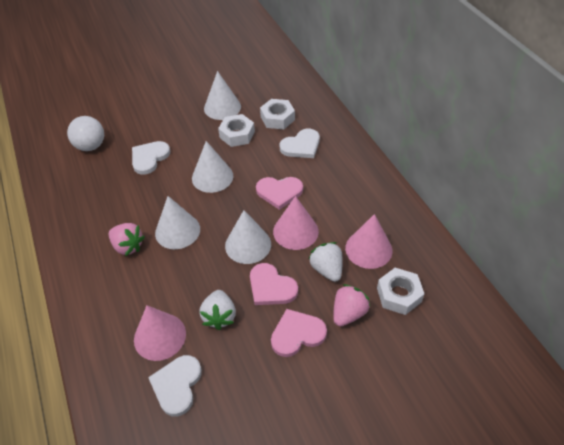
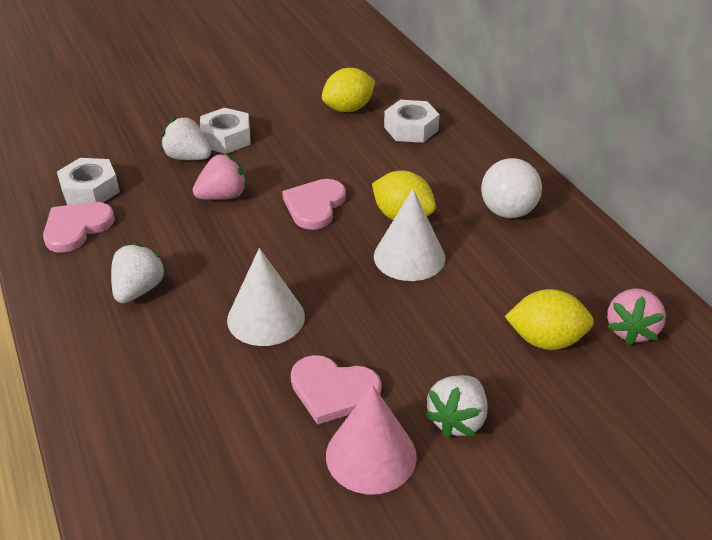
pink cone: [134,305,186,361] [273,196,319,250] [345,214,392,269] = 3 -> [326,385,417,494] = 1
white cone: [155,196,200,249] [192,141,233,193] [204,71,241,120] [225,210,271,264] = 4 -> [227,248,305,346] [374,189,445,281] = 2
white heart: [132,141,170,175] [148,355,202,416] [280,129,320,158] = 3 -> none = 0
white strawberry: [199,290,236,330] [309,242,343,282] = 2 -> [111,243,167,303] [161,117,211,160] [424,375,488,438] = 3
yellow lemon: none = 0 -> [322,68,375,112] [372,171,436,220] [505,289,594,350] = 3

